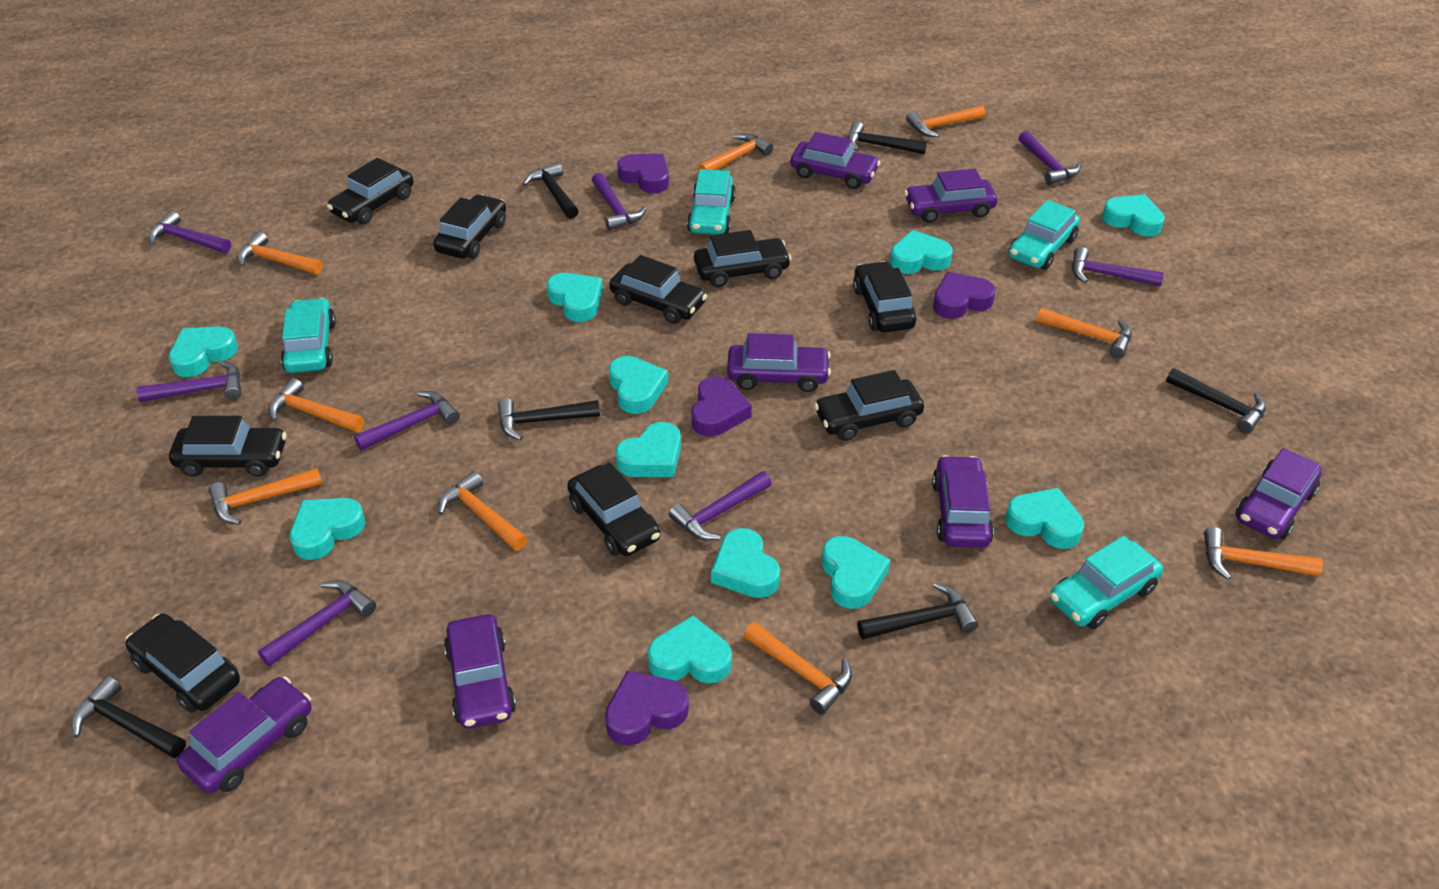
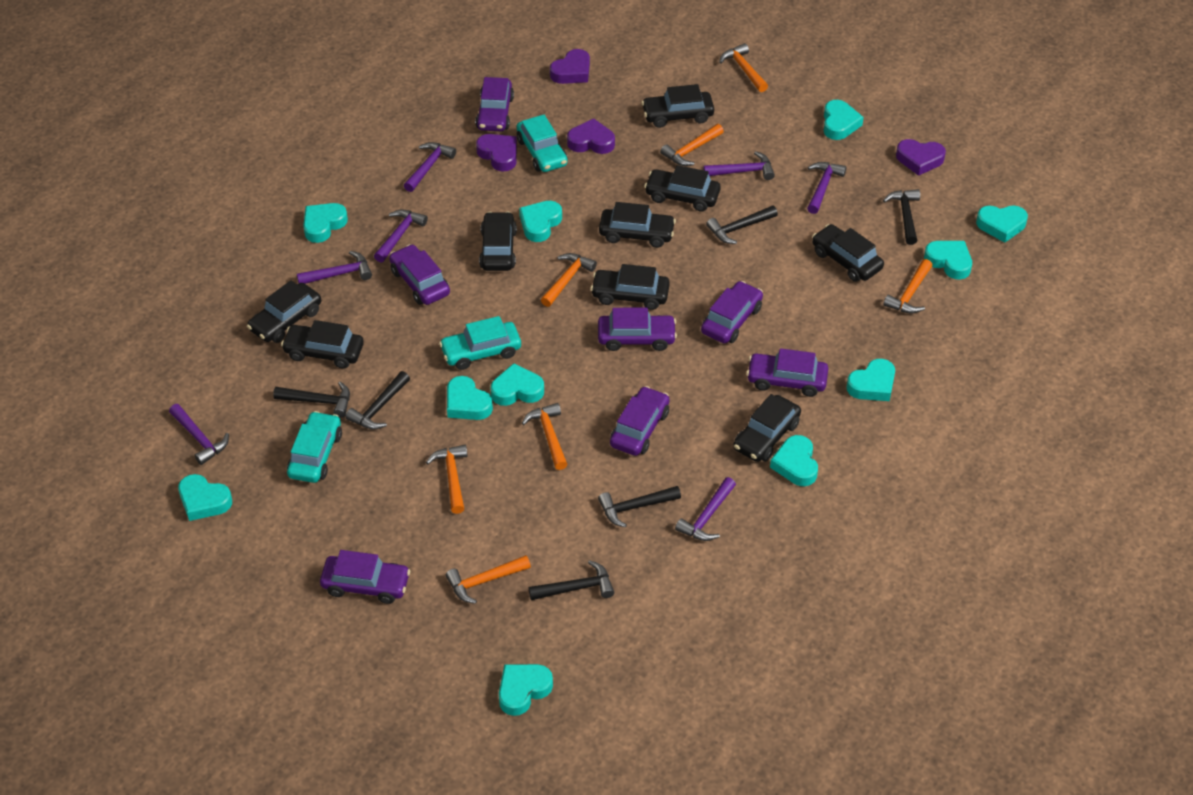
orange hammer: [208,468,322,525] [237,232,323,274] [268,378,364,432] [438,471,527,551] [698,133,773,170] [743,622,852,715] [906,105,986,137] [1036,308,1132,359] [1204,527,1323,580] = 9 -> [426,445,468,514] [446,555,531,604] [522,403,568,470] [541,253,597,307] [660,124,724,166] [719,43,768,92] [883,259,933,314] = 7
purple hammer: [137,361,241,402] [148,211,231,253] [258,580,376,667] [354,391,460,451] [592,173,647,231] [669,471,772,541] [1018,131,1081,185] [1072,247,1164,286] = 8 -> [169,404,229,465] [297,251,372,284] [374,209,428,262] [404,142,456,192] [675,477,736,541] [703,151,775,180] [807,162,847,214] = 7
turquoise car: [281,298,336,373] [687,169,736,234] [1009,200,1080,270] [1050,536,1163,629] = 4 -> [287,411,342,483] [439,316,521,370] [517,115,568,172] = 3

